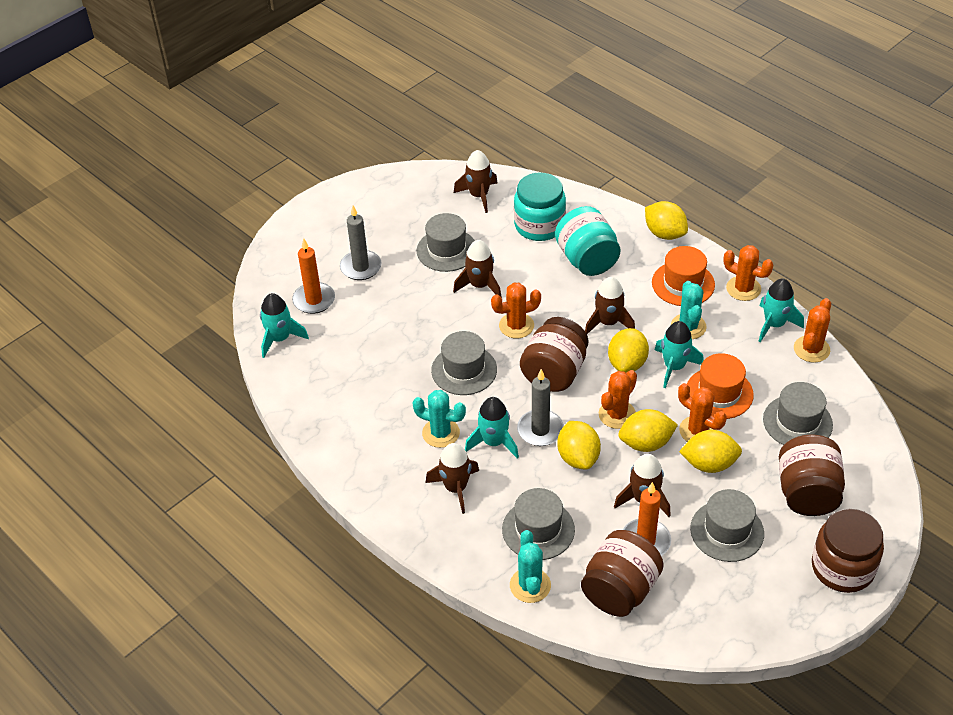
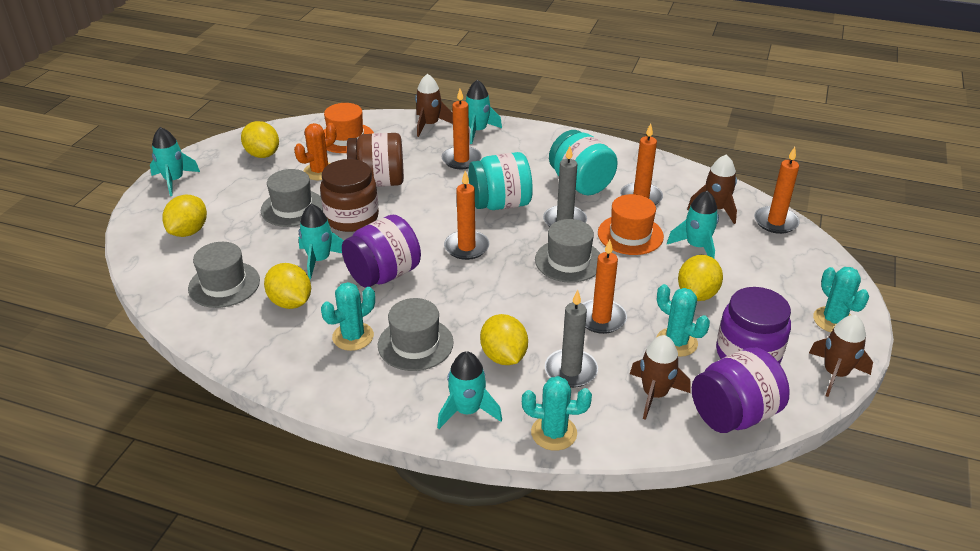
brown jar: [520,317,588,392] [581,530,664,617] [779,434,845,516] [812,509,884,593] = 4 -> [320,159,379,232] [347,133,404,187] = 2
brown rocket: [426,443,479,514] [453,240,502,298] [454,150,498,213] [585,277,635,334] [614,454,671,517] = 5 -> [415,74,453,137] [630,335,691,420] [687,155,737,224] [809,315,873,397] = 4
grey hat: [417,213,475,272] [431,331,497,395] [502,488,575,560] [690,489,764,562] [763,382,833,445] = 5 -> [188,242,260,308] [261,169,323,227] [378,298,454,371] [535,219,600,283] = 4
orange cactus: [491,283,541,338] [599,370,637,429] [678,383,727,442] [723,245,773,301] [794,298,831,363] = 5 -> [294,123,336,180] = 1
orange candle: [292,238,335,314] [623,482,671,556] = 2 -> [442,89,482,169] [444,171,489,260] [582,240,627,334] [620,123,663,205] [754,147,800,234] = 5
purple jar: none = 0 -> [342,215,421,287] [692,347,790,433] [716,287,791,364] = 3
turquoise cactus: [412,390,466,448] [510,530,551,603] [671,281,707,339] = 3 -> [321,282,375,351] [522,376,592,451] [656,284,710,357] [813,267,869,333] = 4
turquoise rocket: [260,293,309,358] [465,397,519,458] [655,321,704,388] [759,279,804,342] = 4 -> [150,127,200,196] [299,204,344,280] [437,351,502,429] [466,80,502,144] [667,191,719,258] = 5

